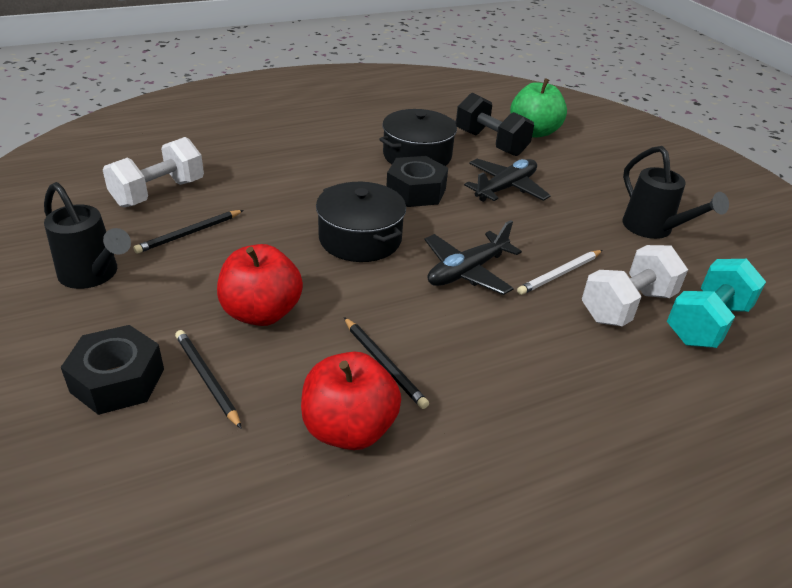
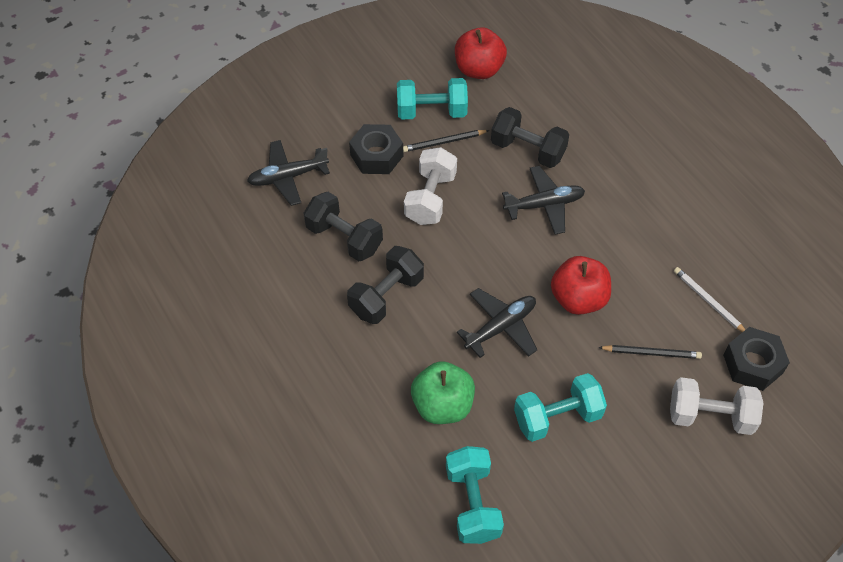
black dumbbell: [456,93,534,156] = 1 -> [304,192,383,261] [347,246,424,324] [491,107,569,168] = 3
black pencil: [133,210,244,254] [175,330,242,429] [344,317,429,409] = 3 -> [403,130,489,152] [598,345,702,359] = 2
black plane: [425,220,522,295] [464,159,551,202] = 2 -> [247,140,330,206] [457,288,538,358] [502,166,585,235] = 3
black pot: [316,182,406,262] [379,109,457,166] = 2 -> none = 0
black watering can: [44,182,131,289] [622,146,729,239] = 2 -> none = 0
turquoise dumbbell: [667,259,766,348] = 1 -> [397,78,468,120] [446,446,504,544] [514,373,607,442] = 3

